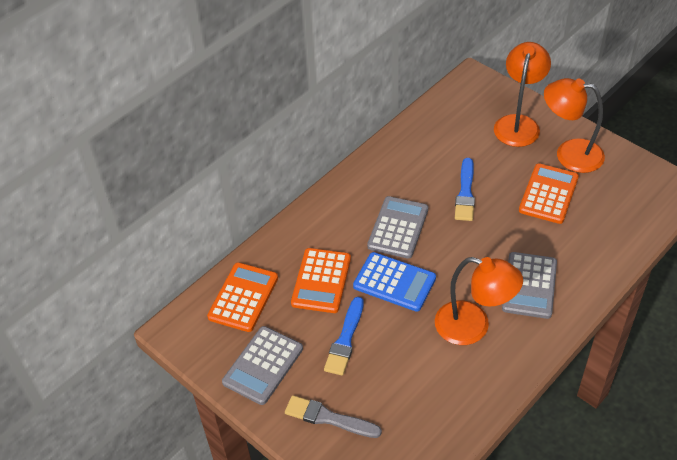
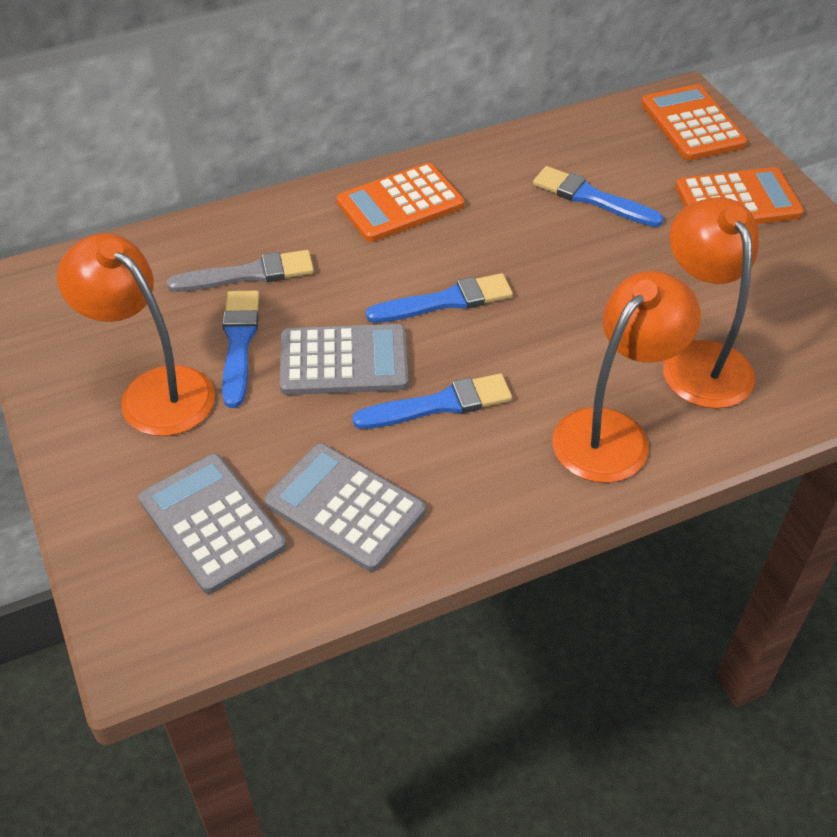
blue brush: [324,297,364,376] [455,158,475,221] = 2 -> [222,290,259,408] [352,373,512,429] [366,273,513,323] [533,166,664,227] = 4
blue calculator: [353,252,436,312] = 1 -> none = 0

